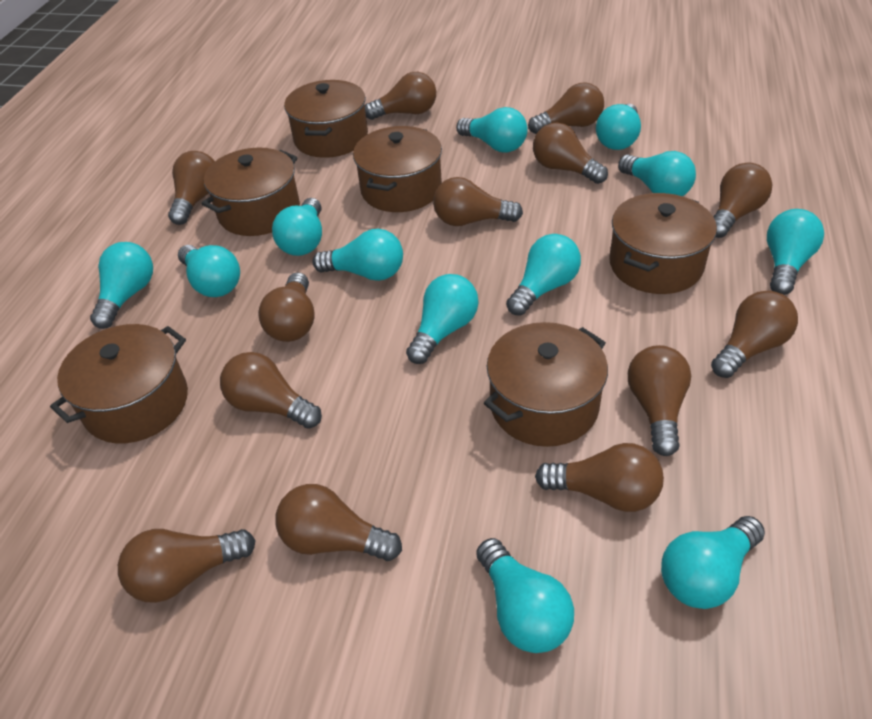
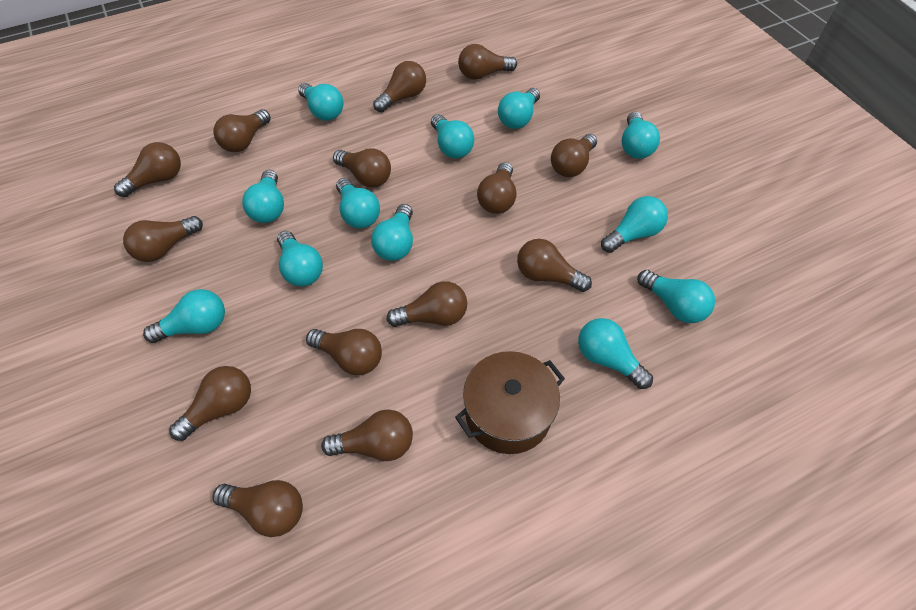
brown light bulb: [118,529,256,603] [168,151,215,225] [220,352,322,429] [258,272,315,342] [275,484,402,561] [365,72,436,120] [433,177,523,226] [528,82,604,134] [533,123,608,184] [535,443,664,512] [628,345,691,456] [711,291,798,378] [714,162,772,238] = 13 -> [114,142,181,197] [123,216,203,262] [169,366,251,441] [212,480,303,537] [213,109,271,152] [306,329,382,375] [321,409,413,461] [333,148,391,188] [373,61,426,112] [387,281,467,327] [458,44,517,80] [477,162,516,214] [517,239,592,292] [551,134,597,177] = 14
brown pot: [50,324,188,443] [202,148,300,236] [284,80,368,158] [353,126,442,212] [484,322,608,447] [609,193,717,294] = 6 -> [455,351,565,454] = 1

